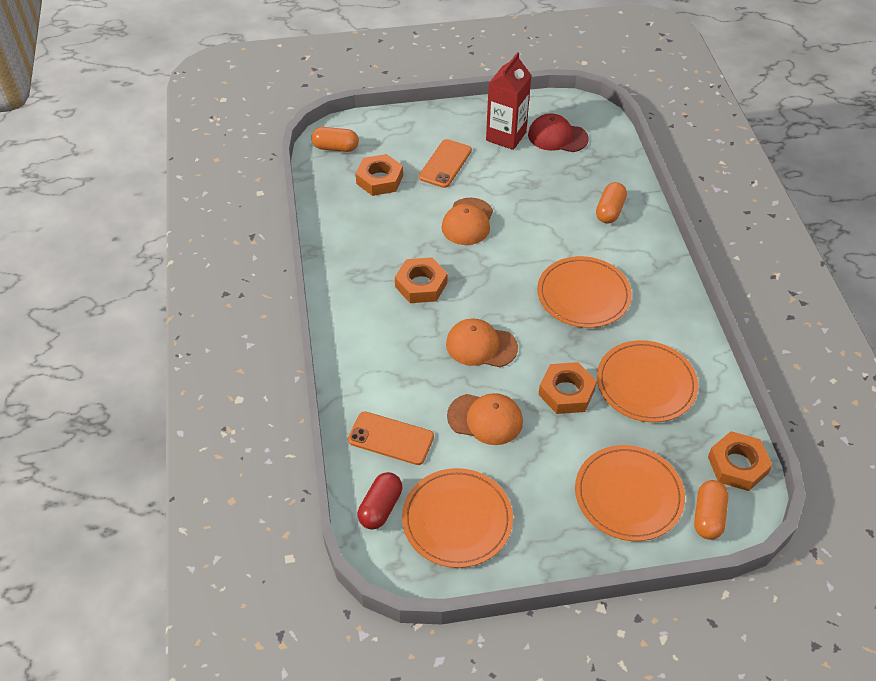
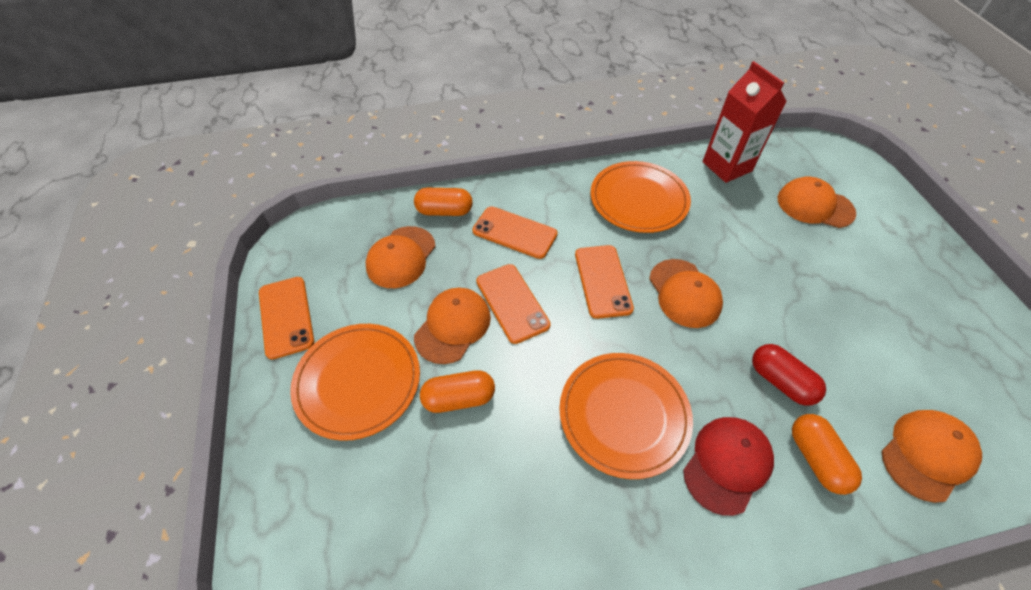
orange cap: [441,198,493,245] [446,318,518,367] [447,393,523,445] = 3 -> [366,226,435,288] [414,288,491,364] [649,259,723,328] [778,177,856,228] [881,410,982,503] = 5
orange nut: [356,154,403,196] [395,257,447,303] [538,362,597,414] [708,431,772,491] = 4 -> none = 0
orange phone: [348,411,434,465] [419,139,472,188] = 2 -> [259,277,314,359] [472,206,558,259] [476,264,551,344] [575,245,634,319] = 4
orange plate: [402,468,513,568] [537,256,632,328] [575,445,685,541] [597,340,698,422] = 4 -> [290,324,420,441] [559,353,693,479] [590,161,691,233] = 3

